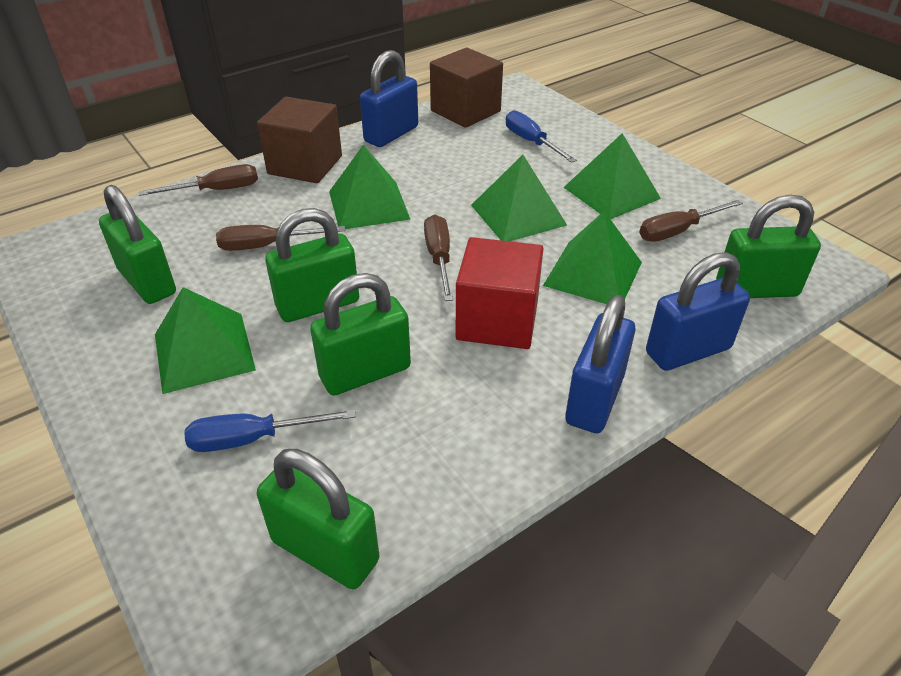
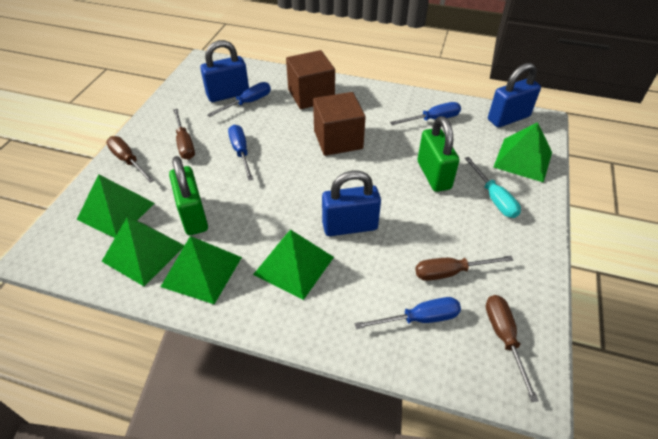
blue screwdriver: [184,409,356,452] [506,110,577,163] = 2 -> [207,82,271,117] [228,125,253,181] [355,297,461,329] [390,102,461,125] = 4
green padlock: [99,185,176,304] [257,449,380,589] [265,208,359,322] [310,273,411,396] [716,195,821,298] = 5 -> [169,156,208,235] [418,116,459,192] = 2
red cube: [456,237,543,349] = 1 -> none = 0
turquoise screwdriver: none = 0 -> [464,157,521,218] = 1

